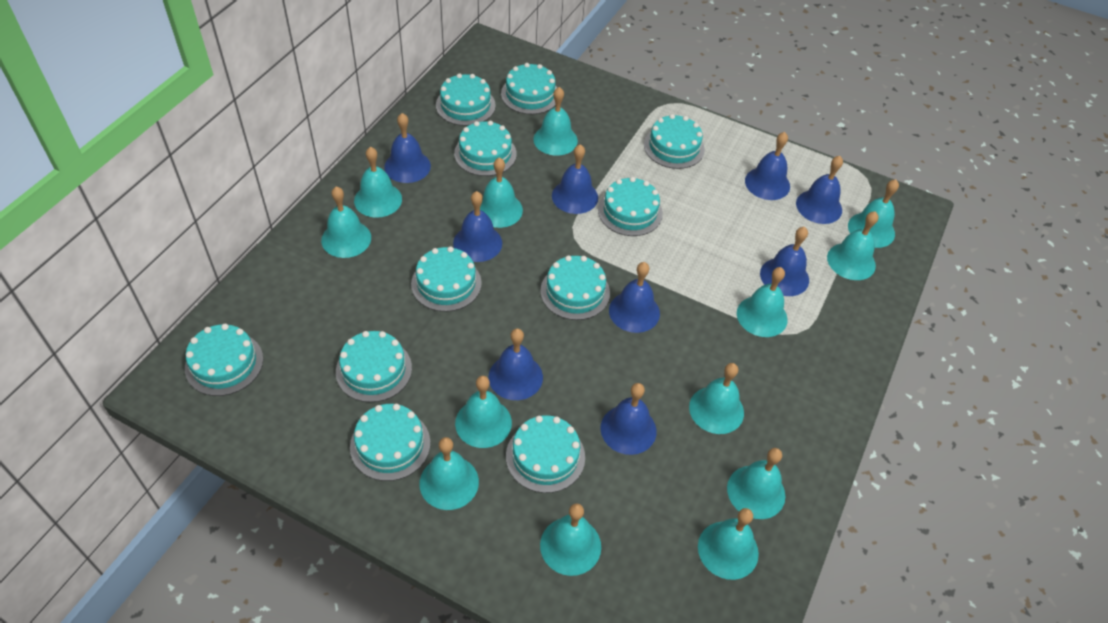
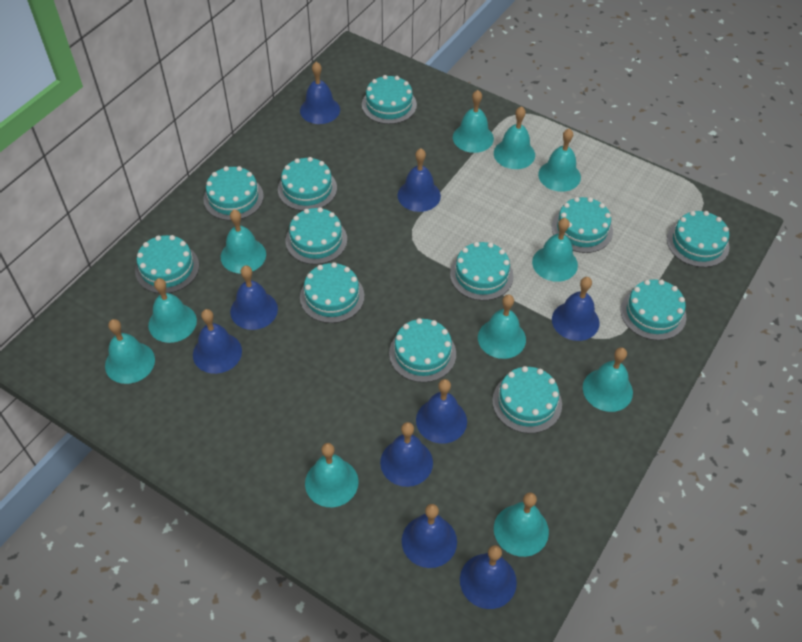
turquoise bell: [321,186,371,258] [354,147,402,218] [420,437,479,510] [455,376,512,448] [480,157,523,228] [533,87,578,156] [540,503,601,576] [689,363,744,434] [698,508,759,580] [727,448,785,519] [737,267,788,337] [827,211,878,280] [848,179,899,248] = 13 -> [105,319,155,384] [148,278,197,343] [221,210,266,274] [305,443,358,507] [453,90,494,153] [478,295,526,359] [494,106,535,169] [494,492,549,557] [532,218,578,282] [538,128,581,192] [583,347,633,412] = 11
turquoise cake: [185,324,263,396] [336,331,412,402] [350,404,430,481] [411,246,482,312] [436,73,496,126] [454,121,517,176] [501,63,557,114] [506,415,585,493] [540,255,610,320] [598,177,663,236] [644,114,705,169] = 11 -> [135,235,199,293] [203,166,264,220] [278,157,337,211] [286,207,347,265] [300,262,364,323] [362,75,417,124] [389,318,456,382] [450,242,514,301] [492,366,562,433] [552,197,613,253] [621,279,686,340] [667,211,730,267] = 12

